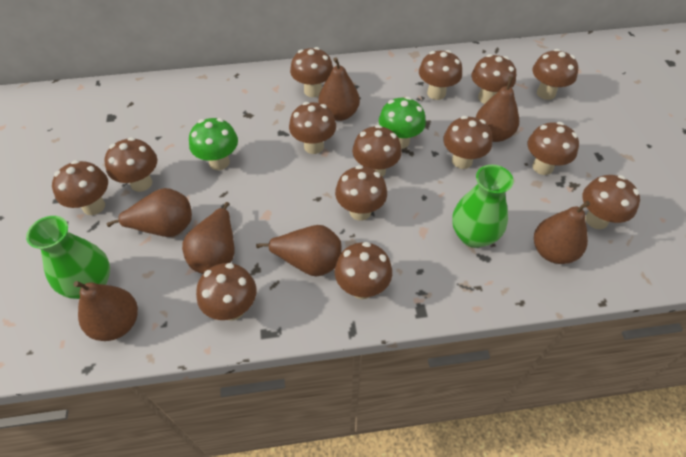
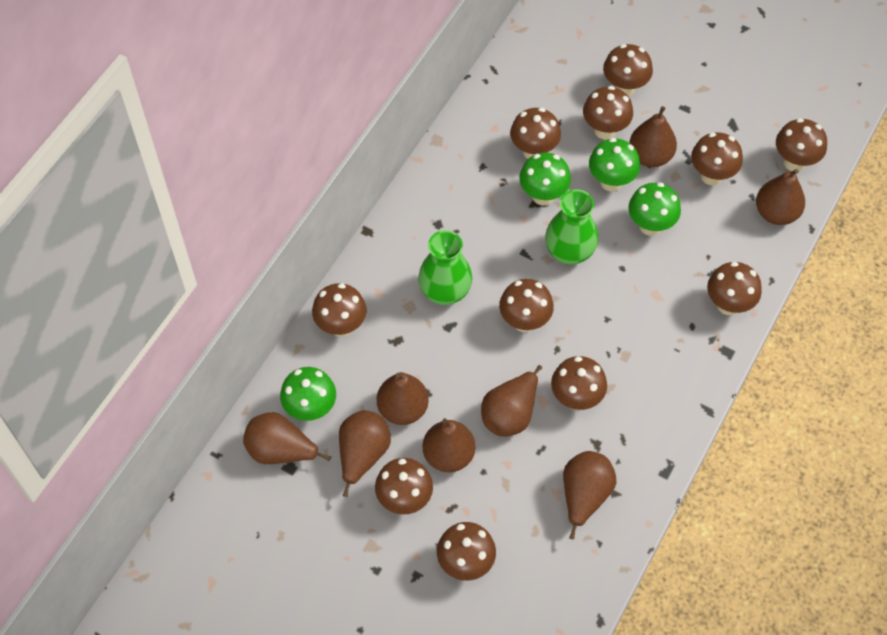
brown mushroom: [52,160,108,215] [104,137,157,192] [196,263,256,320] [289,102,336,154] [290,47,333,97] [335,165,387,221] [335,242,392,299] [352,125,402,177] [419,50,462,100] [443,116,492,169] [472,54,516,104] [528,122,579,175] [532,49,578,100] [583,175,640,229] = 14 -> [312,283,367,337] [375,458,433,515] [437,522,496,581] [499,279,554,332] [510,108,561,159] [551,356,607,410] [583,86,633,139] [603,44,653,96] [691,132,743,185] [707,262,762,315] [776,118,827,171] = 11
brown pear: [73,281,138,341] [107,188,192,237] [182,202,235,274] [256,225,342,277] [318,58,360,121] [476,76,519,142] [534,201,590,264] = 7 -> [243,412,331,464] [339,410,391,497] [377,372,429,425] [423,418,475,472] [481,365,542,436] [563,451,616,540] [629,106,677,167] [756,169,805,225] = 8
green mushroom: [189,118,238,170] [379,97,426,149] = 2 -> [280,367,336,421] [519,152,571,206] [589,138,640,191] [628,182,681,236] = 4

